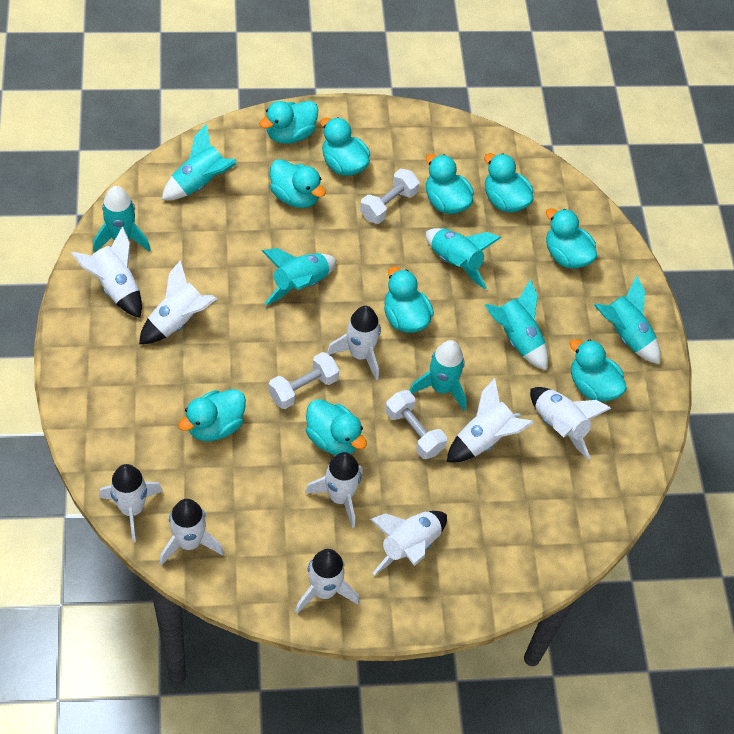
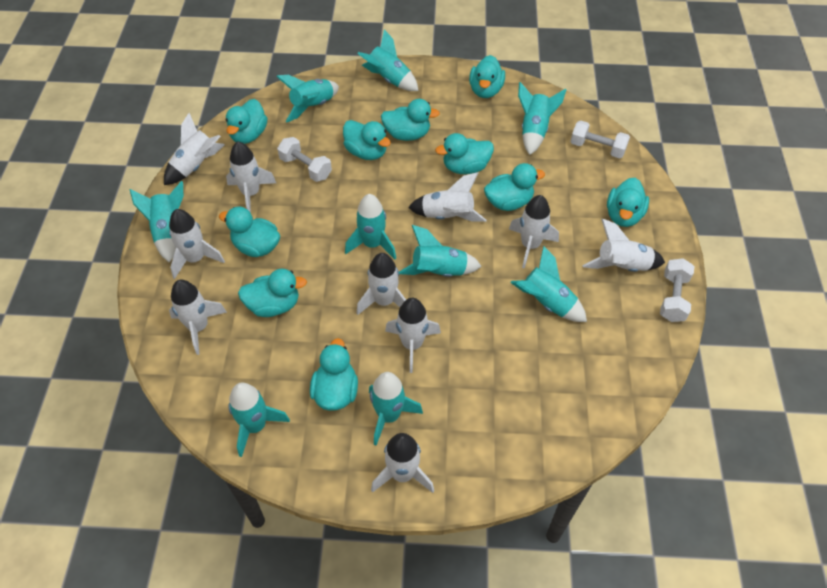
turquoise rocket: [93,186,151,253] [162,124,237,200] [262,248,337,305] [409,340,467,411] [426,228,501,289] [484,279,548,370] [594,275,661,364] = 7 -> [130,181,183,263] [229,383,290,457] [276,75,339,122] [345,194,396,259] [357,29,419,91] [369,372,423,446] [399,225,482,277] [510,246,587,322] [518,82,566,155] = 9

